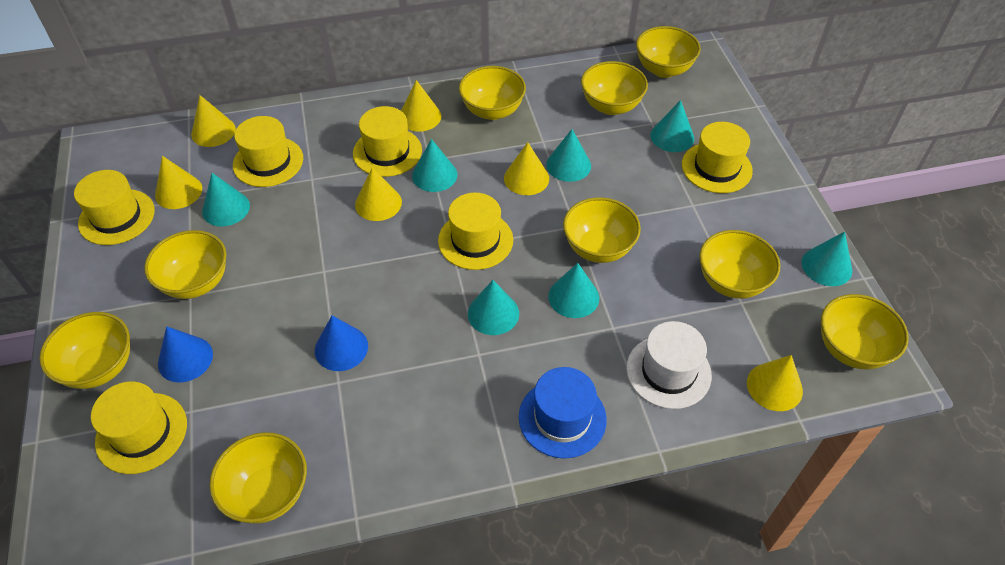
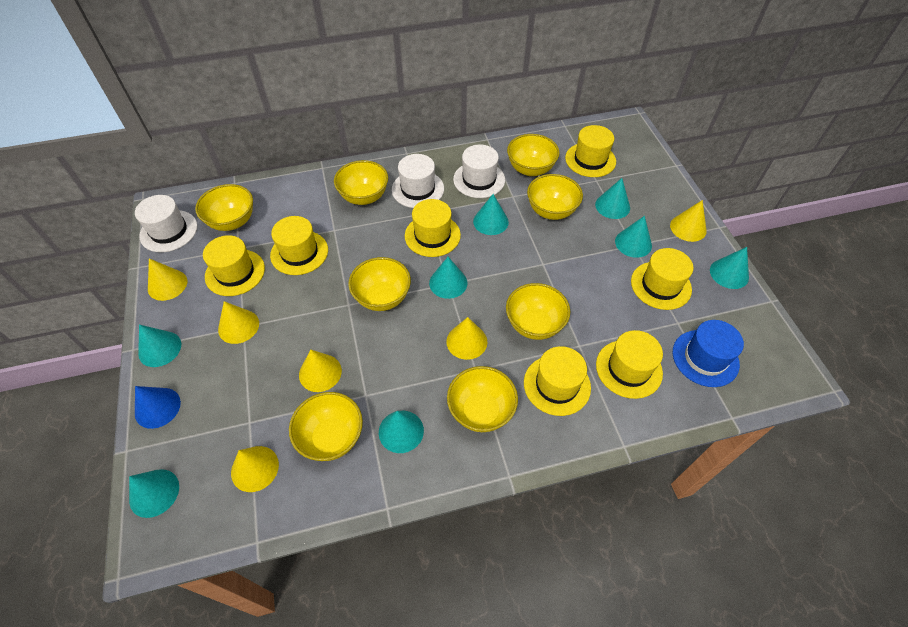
blue cone: [158,326,213,383] [315,315,368,371] = 2 -> [135,386,181,429] = 1
turquoise cone: [202,173,250,227] [412,139,457,192] [468,280,519,335] [546,129,591,182] [548,263,599,318] [651,100,694,152] [802,231,852,286] = 7 -> [129,469,179,518] [138,325,181,367] [379,411,424,453] [429,257,467,299] [473,194,509,235] [595,178,630,219] [615,216,652,258] [710,247,749,289] = 8
white hat: [626,321,712,409] = 1 -> [135,195,198,252] [392,154,444,208] [453,144,505,198] = 3
yellow bowl: [39,312,130,389] [144,230,226,299] [209,432,307,524] [459,66,526,120] [563,197,641,263] [581,61,648,115] [636,26,701,78] [699,230,780,299] [821,294,909,369] = 9 -> [195,184,253,231] [289,392,363,461] [334,160,388,205] [348,257,411,311] [447,366,518,432] [506,283,570,340] [507,134,560,176] [527,174,583,220] = 8
yellow hat: [74,170,155,245] [91,381,187,474] [233,116,303,187] [353,106,422,177] [438,193,513,270] [682,122,753,193] = 6 -> [203,235,265,296] [270,216,328,275] [405,199,461,257] [524,346,591,416] [565,125,616,177] [596,330,663,399] [631,248,693,310] = 7

